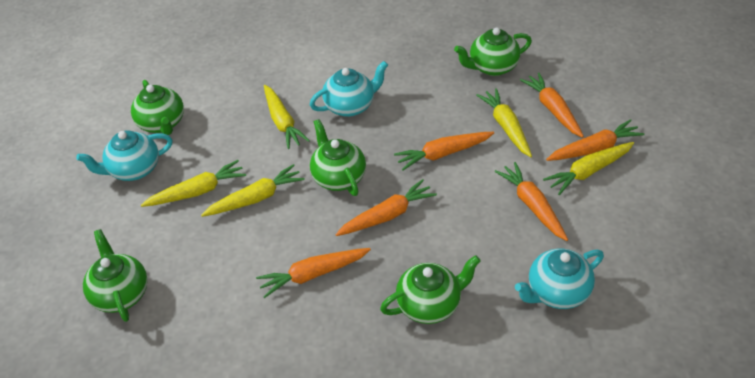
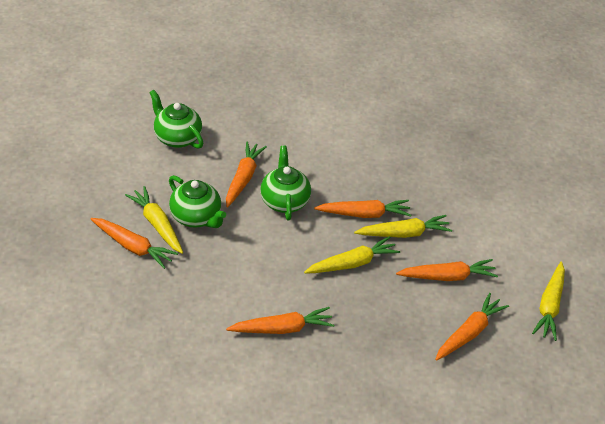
green teapot: [83,229,148,322] [131,80,184,135] [310,119,366,196] [380,255,481,324] [454,27,532,76] = 5 -> [149,90,203,149] [169,175,226,228] [260,145,311,220] = 3
turquoise teapot: [76,131,172,181] [310,61,388,117] [515,249,604,309] = 3 -> none = 0
yellow carrot: [141,160,246,207] [201,164,305,217] [264,85,310,149] [476,88,532,157] [543,142,634,195] = 5 -> [125,186,183,254] [304,236,400,274] [354,215,452,238] [532,261,565,341] = 4

